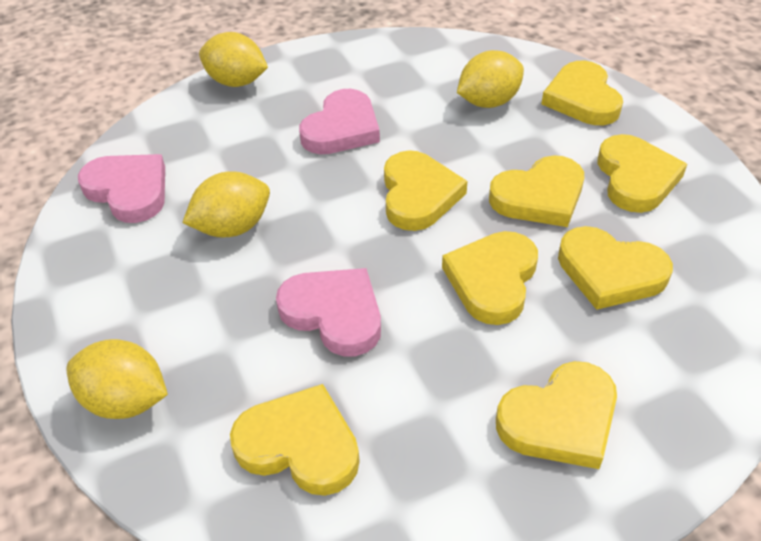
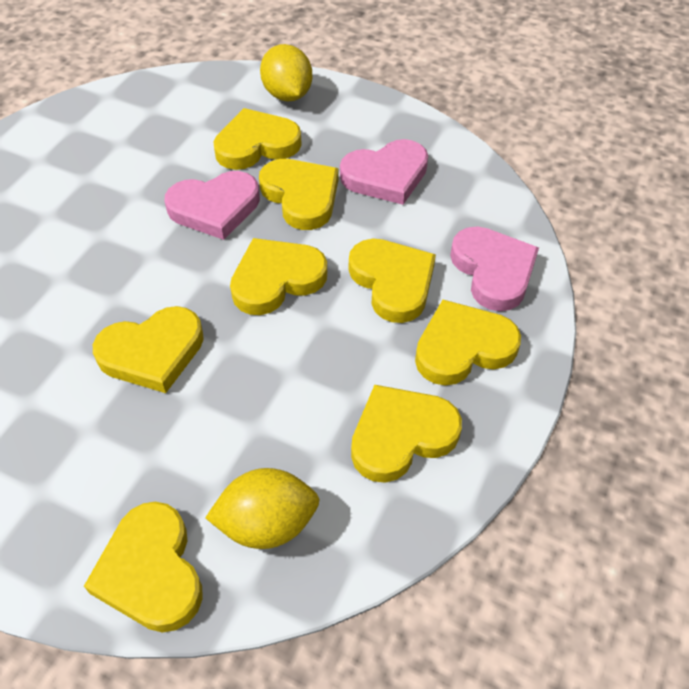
yellow lemon: [67,339,168,419] [182,171,270,237] [199,32,268,87] [457,50,524,108] = 4 -> [205,468,319,549] [260,44,312,101] = 2

